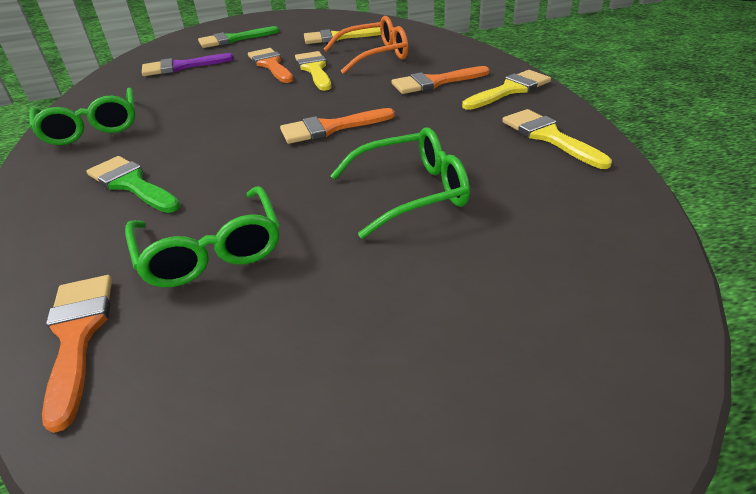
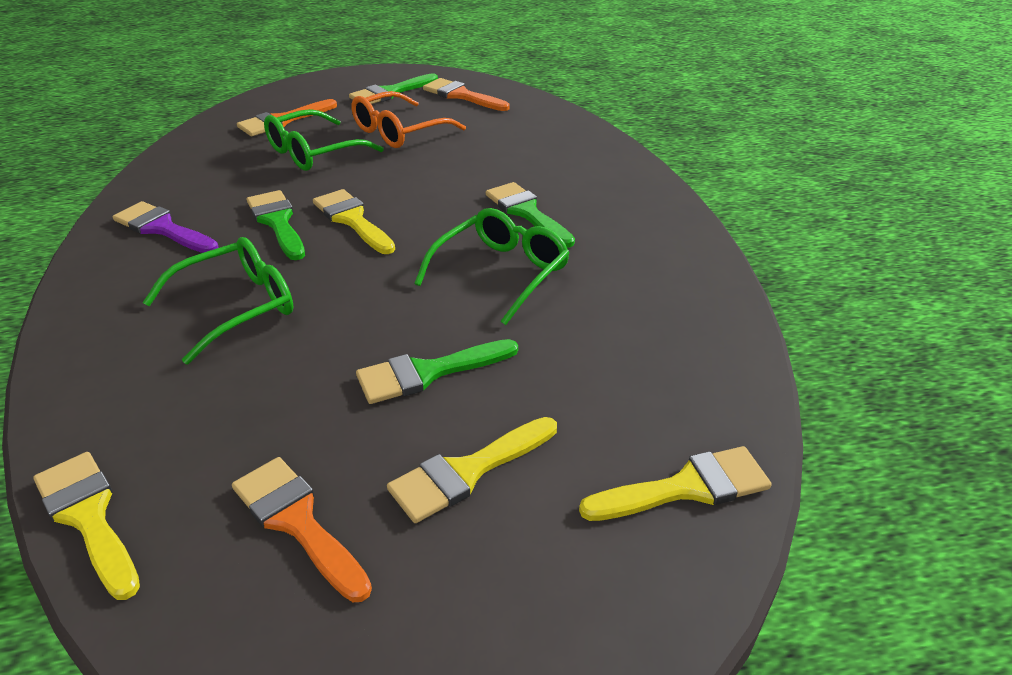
green brush: [86,156,180,213] [198,26,279,48] = 2 -> [247,190,305,260] [349,73,438,104] [356,339,518,404] [486,182,575,248] = 4
orange brush: [42,275,112,433] [248,48,293,83] [280,108,395,144] [392,66,490,94] = 4 -> [232,457,372,602] [237,99,337,136] [423,78,510,111] = 3

